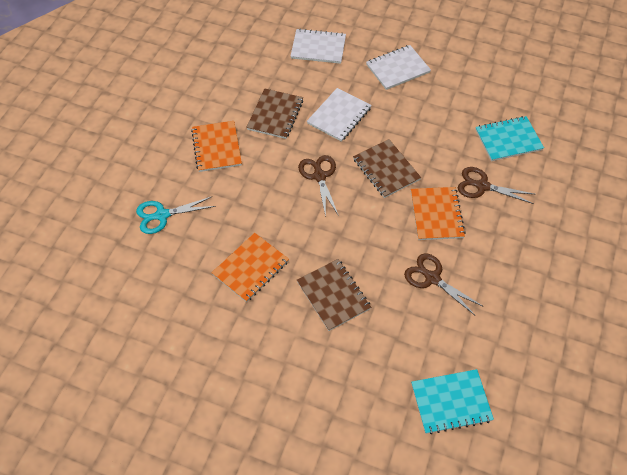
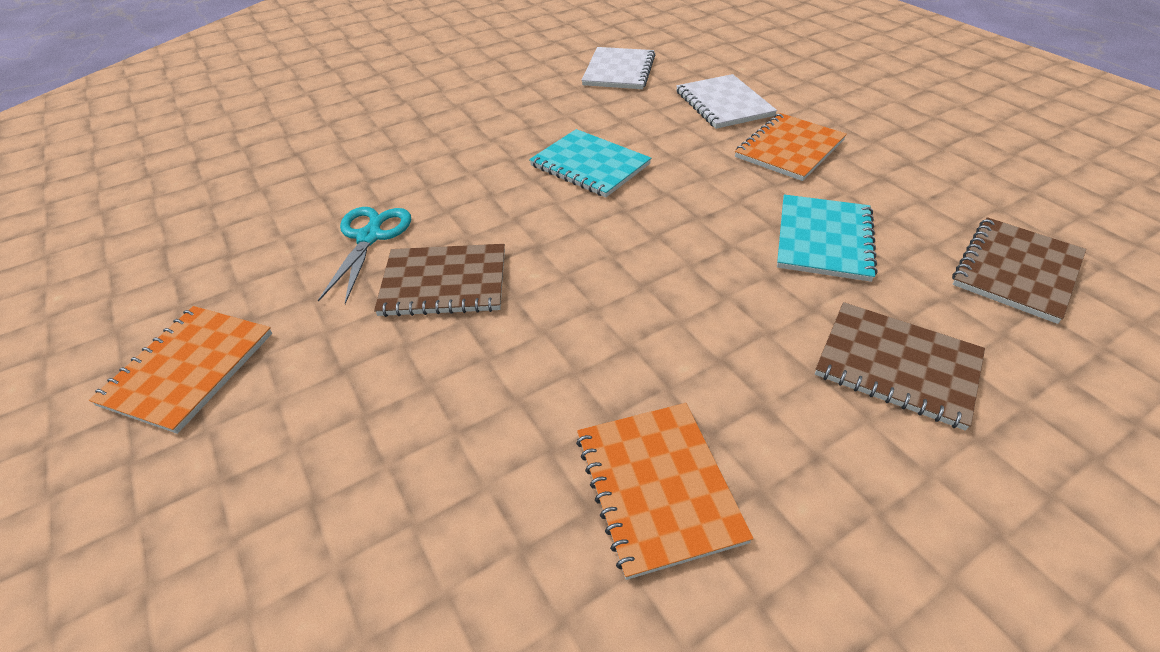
brown scissors: [298,155,339,217] [404,254,484,316] [458,167,534,204] = 3 -> none = 0
white notebook: [291,28,346,64] [307,88,372,142] [366,45,431,90] = 3 -> [581,47,655,89] [676,74,777,129] = 2

